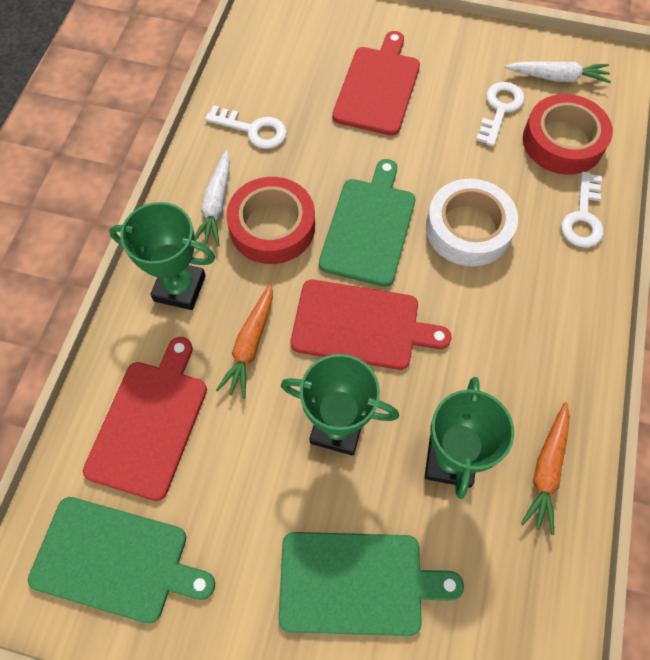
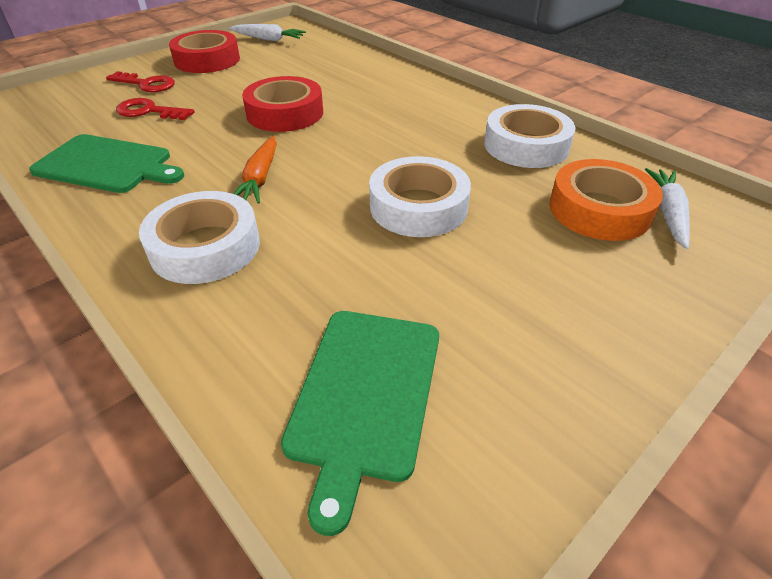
green cutting board: [28,497,215,624] [279,532,464,636] [319,159,415,287] = 3 -> [29,134,184,193] [281,311,439,536] = 2
green trophy: [109,202,215,310] [281,354,399,456] [424,377,514,499] = 3 -> none = 0
orange carrot: [216,283,273,399] [521,402,570,535] = 2 -> [233,136,277,204] = 1
orange tape: none = 0 -> [549,159,663,241] = 1
red cutting board: [83,337,207,501] [291,280,452,370] [332,31,420,136] = 3 -> none = 0
red key: none = 0 -> [106,71,175,92] [116,98,195,120] = 2
white key: [205,105,287,149] [476,82,525,146] [561,172,604,247] = 3 -> none = 0
white tape: [426,179,518,266] = 1 -> [139,191,260,284] [369,156,471,237] [484,104,576,168] = 3

